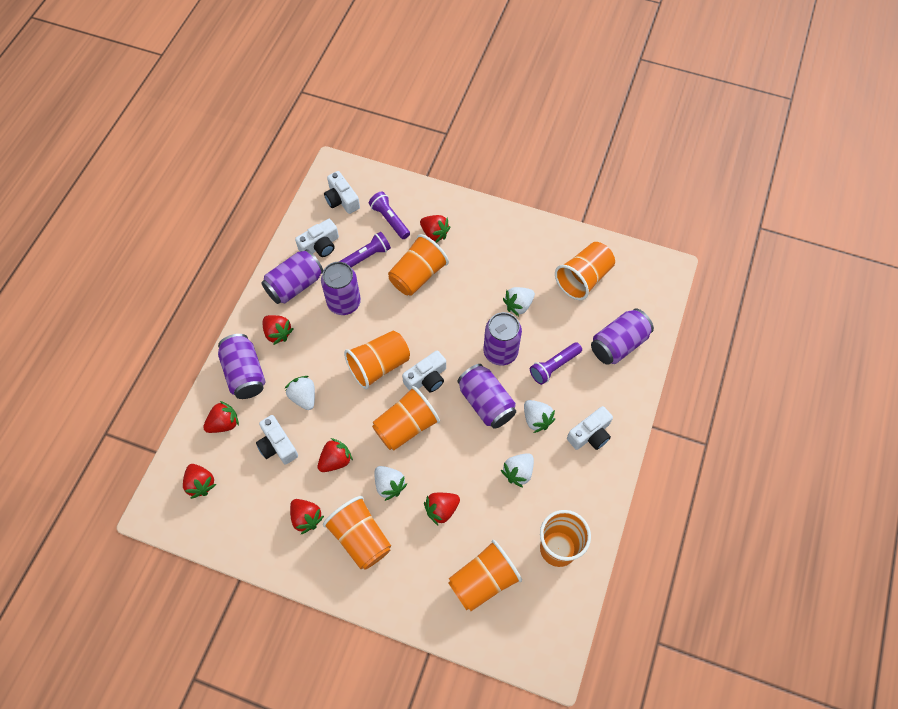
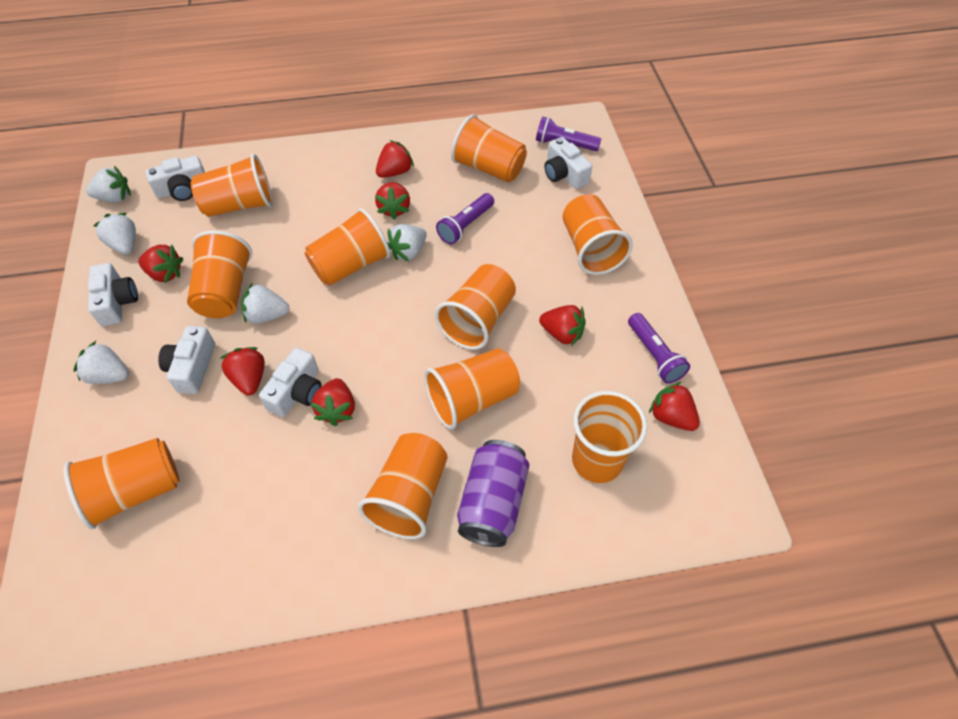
orange cup: [323,496,391,570] [344,331,410,389] [372,386,440,451] [388,234,449,296] [448,540,522,611] [540,510,591,567] [555,242,615,300] = 7 -> [63,438,180,529] [187,230,252,318] [191,154,273,217] [305,208,391,286] [358,433,447,539] [424,348,520,430] [435,264,516,350] [451,114,527,182] [563,194,633,275] [572,391,647,483] = 10
purple can: [218,334,265,399] [261,249,323,304] [321,262,361,315] [457,364,516,429] [483,312,522,366] [591,308,654,365] = 6 -> [457,440,529,547] = 1

